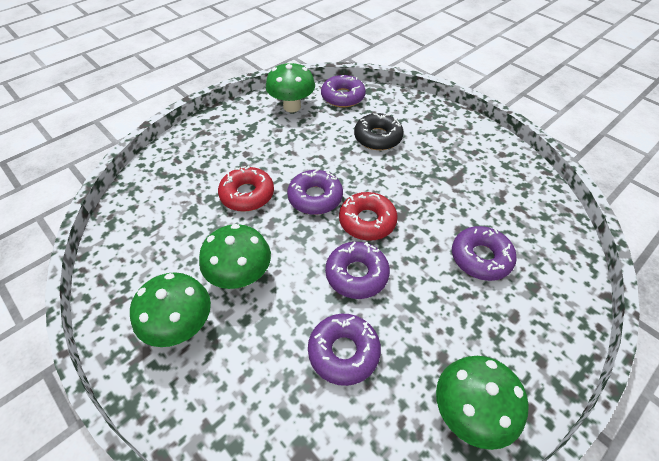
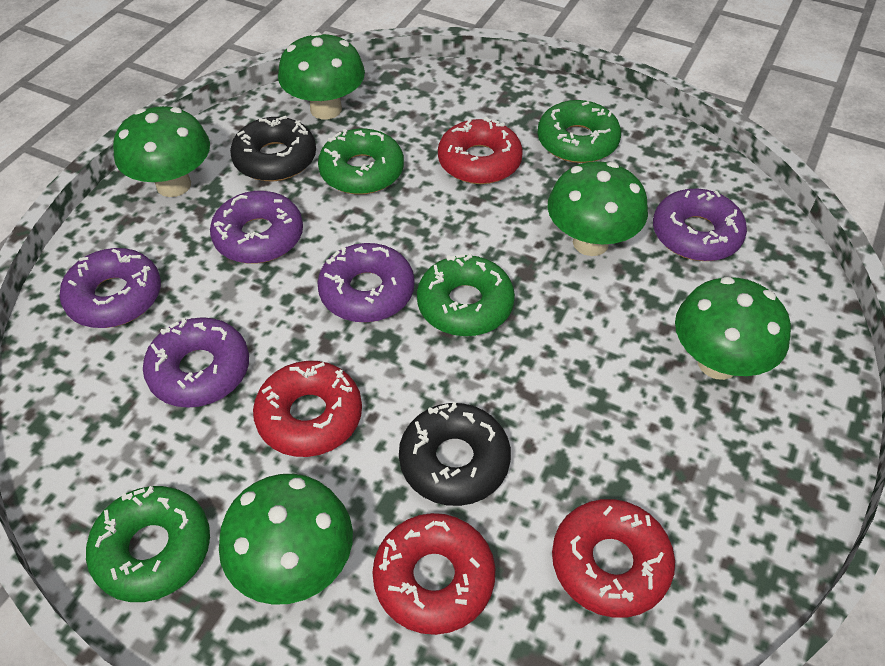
black donut: [354,113,404,150] = 1 -> [230,116,316,181] [399,402,511,506] = 2
green donut: none = 0 -> [86,486,210,602] [318,129,404,195] [417,253,515,336] [537,100,621,163] = 4
green mushroom: [130,272,211,347] [199,224,271,289] [266,62,315,112] [436,356,529,450] = 4 -> [113,106,210,197] [219,474,353,605] [278,32,365,120] [547,161,648,256] [675,277,791,380] = 5
red donut: [218,165,274,212] [339,192,398,241] = 2 -> [253,361,362,457] [372,513,495,635] [438,117,523,184] [552,499,675,618] = 4

